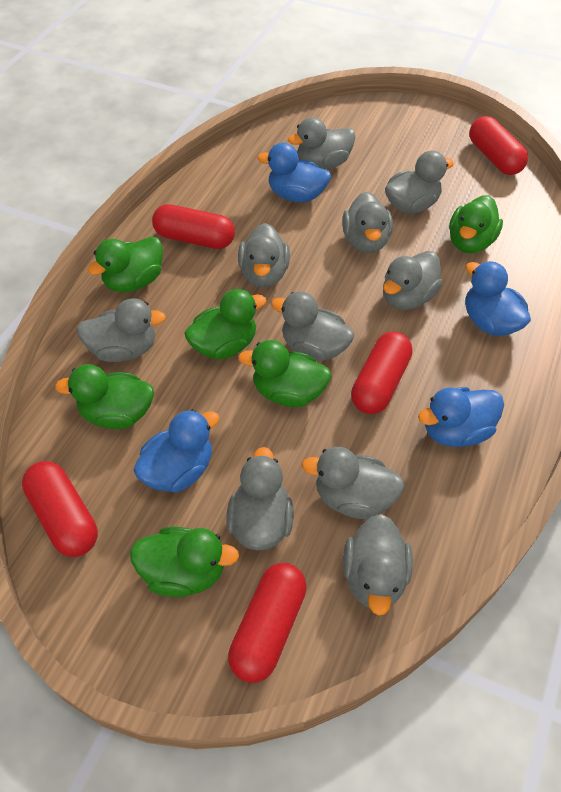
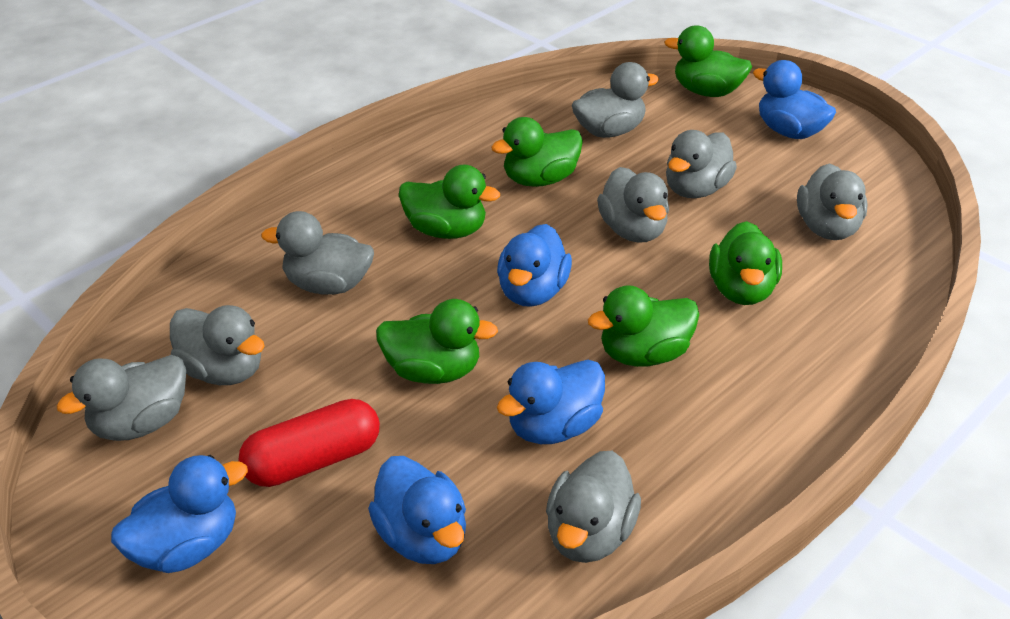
blue duck: [133,409,219,493] [257,143,331,202] [418,387,504,447] [465,261,531,336] = 4 -> [111,455,248,573] [368,456,466,564] [497,224,572,307] [497,360,605,444] [753,60,836,139] = 5
grey duck: [76,298,166,362] [226,447,294,550] [238,223,290,287] [271,292,354,361] [288,117,356,170] [302,447,405,519] [342,192,393,253] [343,514,413,616] [383,251,443,310] [385,151,454,214] = 10 -> [57,355,186,441] [170,305,265,385] [261,211,374,295] [546,451,641,563] [572,62,659,138] [597,167,669,243] [666,130,737,198] [797,163,868,240] = 8
red capsule: [22,461,98,557] [152,204,235,249] [228,563,307,683] [351,332,412,414] [469,116,528,175] = 5 -> [238,399,380,487] = 1

